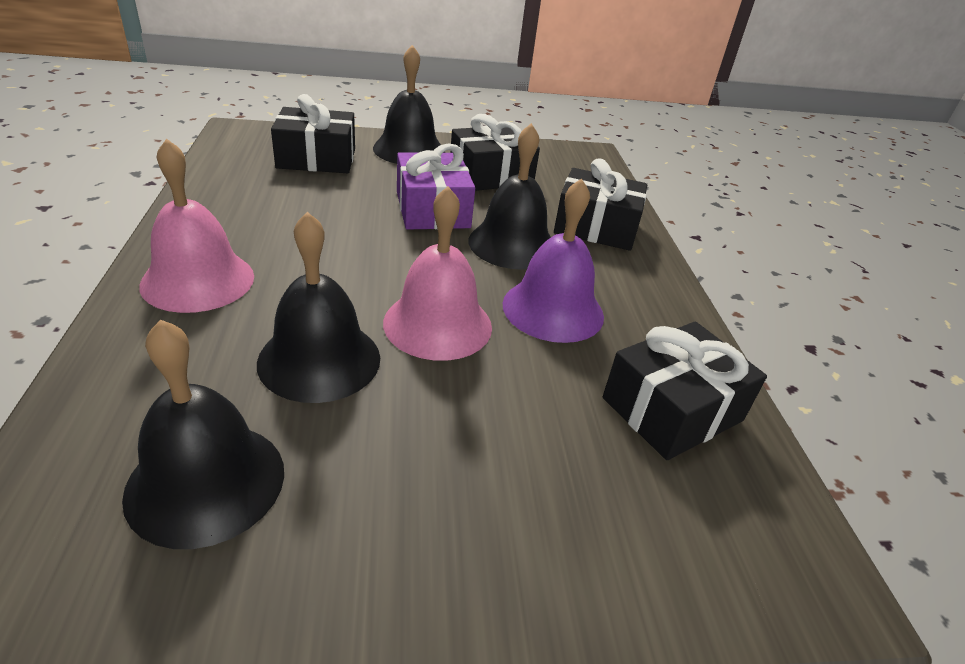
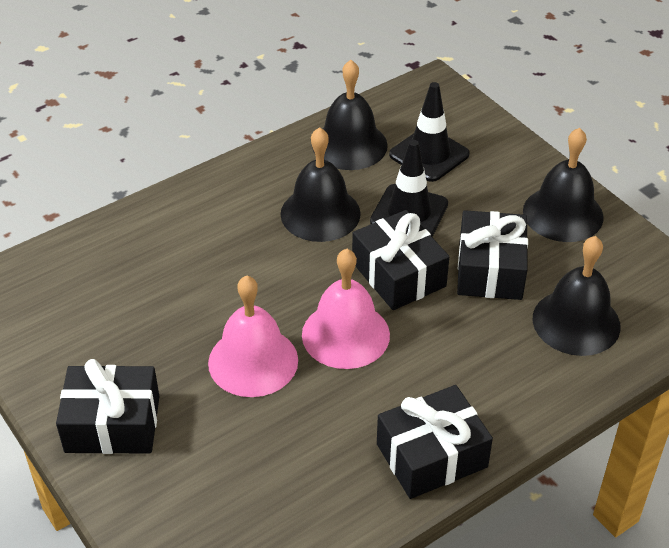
black traffic cone: none = 0 -> [370,140,448,237] [389,82,470,182] = 2
purple bell: [503,178,604,343] = 1 -> none = 0
purple gift: [397,143,475,230] = 1 -> none = 0

